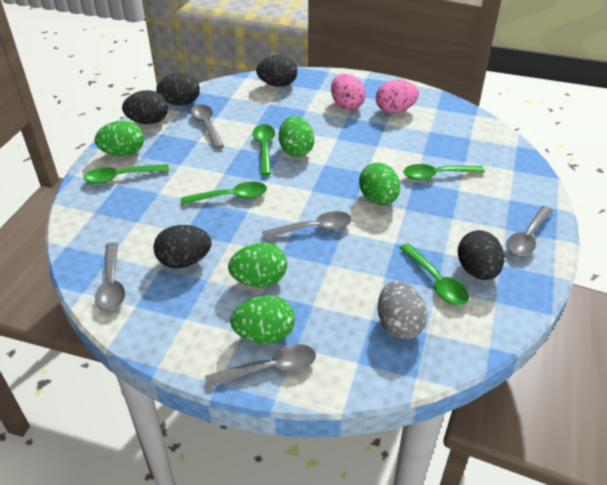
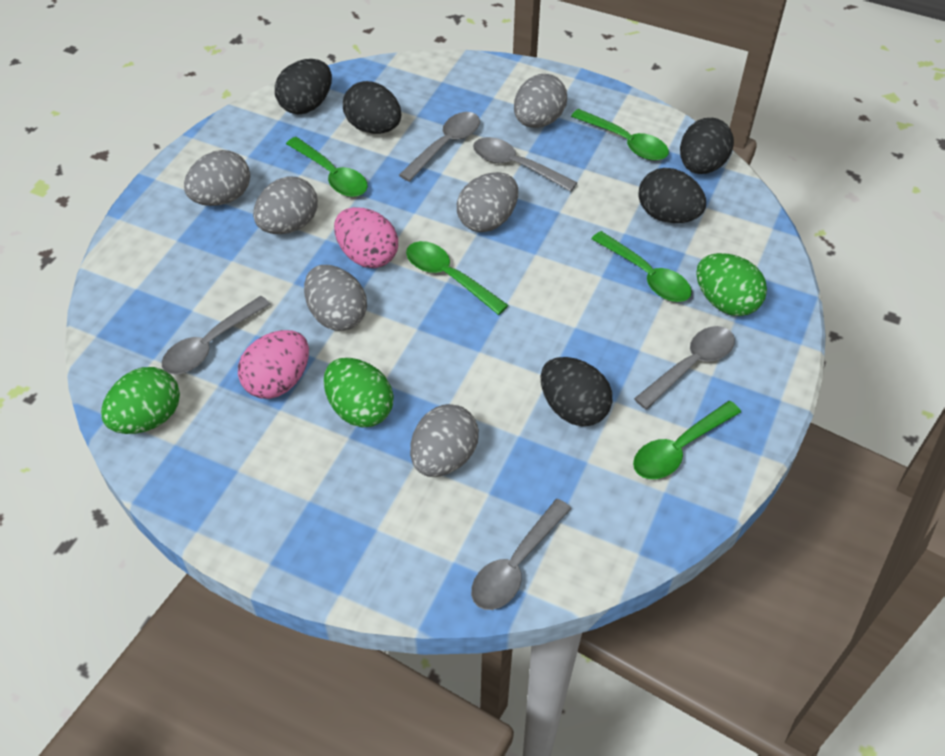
green egg: [95,120,144,157] [228,243,287,287] [230,295,295,344] [279,116,314,157] [359,163,400,205] = 5 -> [101,367,180,434] [324,358,393,428] [696,253,767,316] = 3
grey egg: [378,281,427,340] = 1 -> [184,150,250,206] [253,176,318,234] [304,265,367,331] [410,404,479,477] [457,172,518,232] [514,74,567,128] = 6

